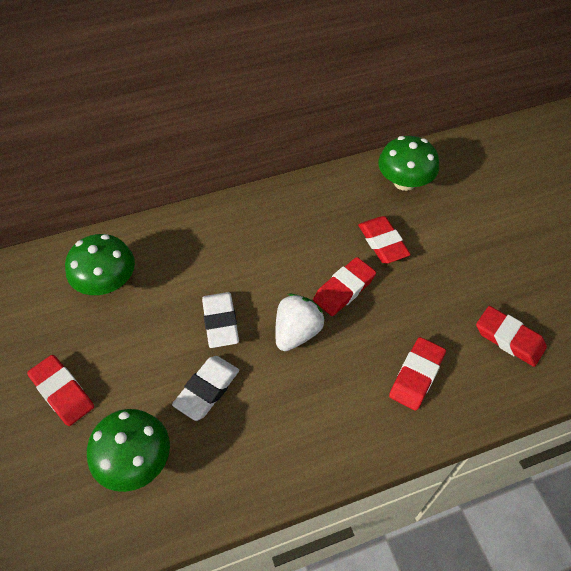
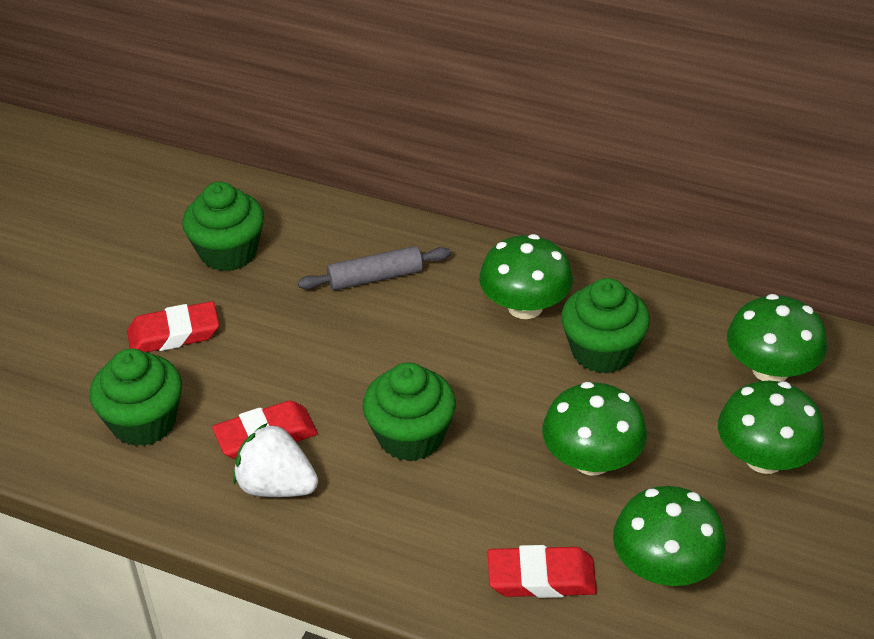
green cupcake: none = 0 -> [89,349,182,446] [182,182,264,271] [363,362,456,461] [561,278,650,373] = 4
green mushroom: [65,234,135,295] [87,409,170,492] [378,136,439,191] = 3 -> [479,234,573,319] [542,382,647,476] [613,486,726,586] [718,381,824,474] [727,294,827,382] = 5
grey rolling pin: none = 0 -> [298,246,451,290] = 1
red eraser: [27,355,94,426] [313,257,376,316] [358,216,411,263] [389,337,446,411] [476,306,547,367] = 5 -> [127,301,219,352] [212,400,318,460] [488,545,597,598] = 3
white eraser: [172,356,239,421] [202,292,239,348] = 2 -> none = 0

